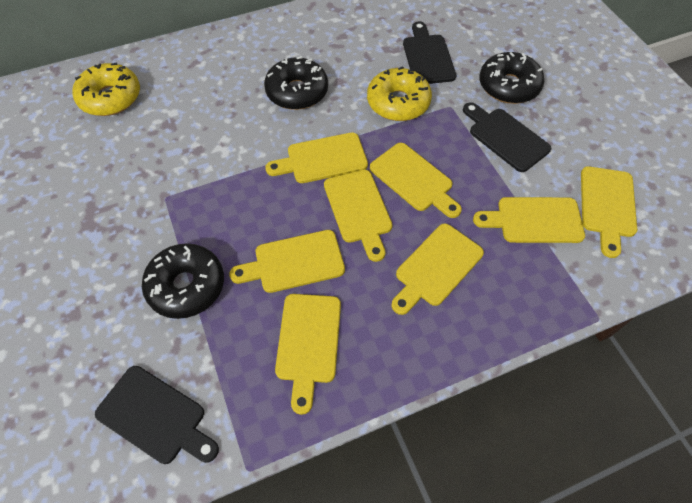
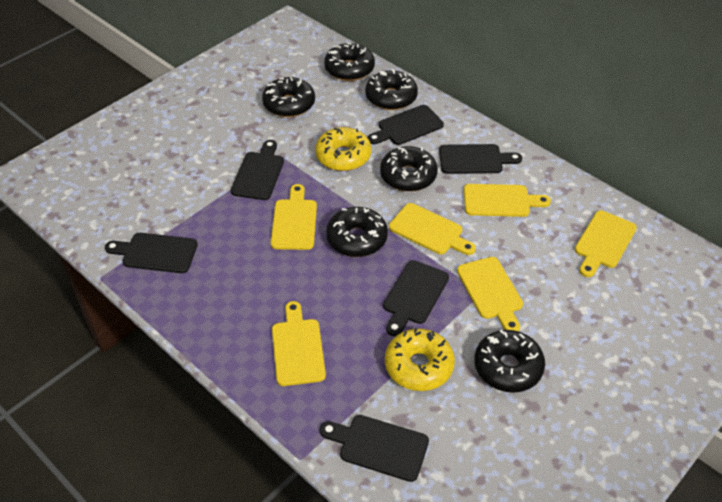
black cutting board: [95,366,219,464] [403,21,456,84] [463,102,551,172] = 3 -> [105,233,198,273] [231,140,284,200] [320,415,429,482] [367,105,444,145] [383,260,449,336] [439,144,522,174] = 6
black donut: [142,243,224,319] [264,56,328,110] [479,52,544,104] = 3 -> [262,77,315,117] [324,42,375,81] [326,207,388,257] [365,69,418,110] [380,146,438,192] [474,330,545,393] = 6
yellow cutting board: [229,230,345,293] [265,133,368,183] [275,294,341,415] [324,170,392,262] [370,143,462,218] [391,223,484,315] [473,197,585,243] [581,166,637,258] = 8 -> [271,184,317,250] [272,301,326,386] [389,203,476,255] [457,257,523,332] [464,184,551,217] [575,210,637,277] = 6

